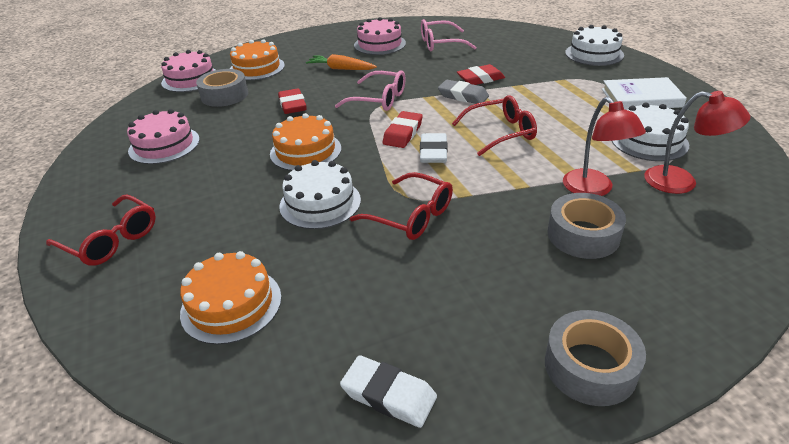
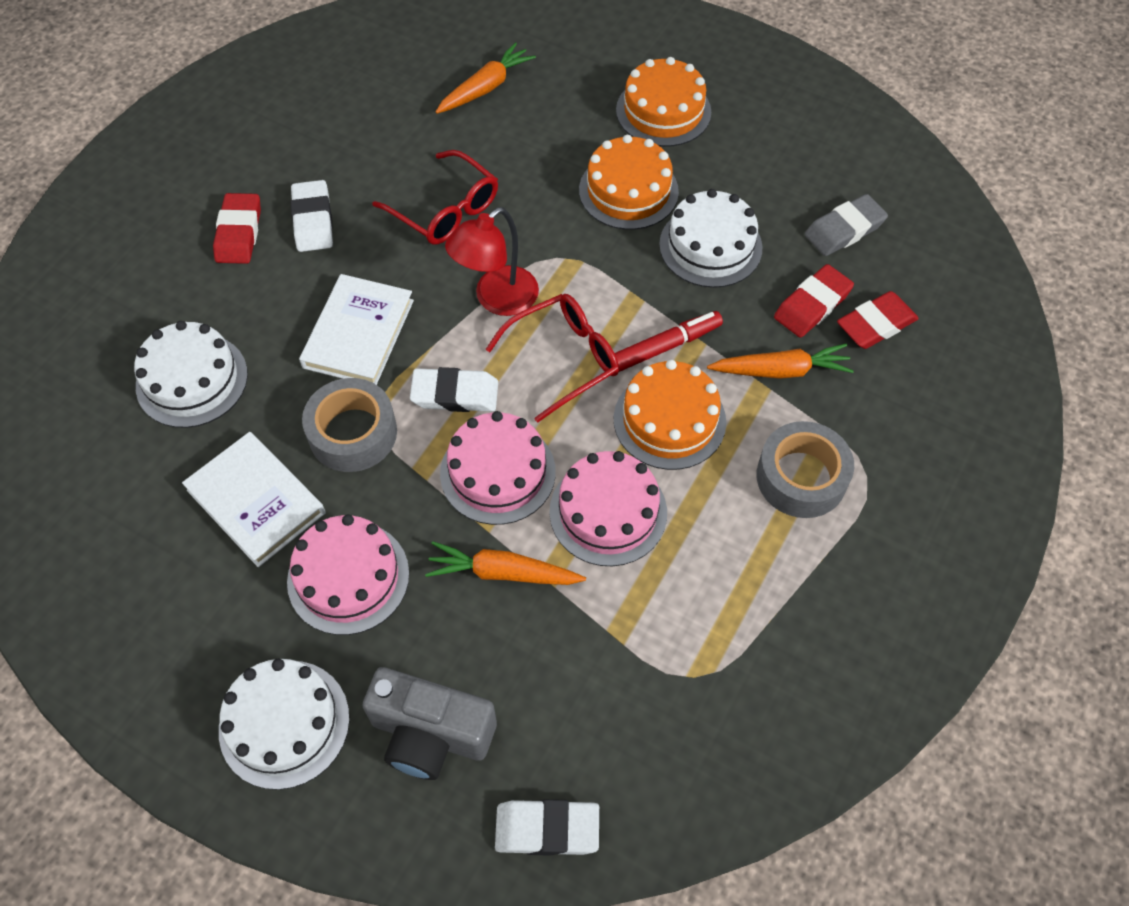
grey camera: none = 0 -> [363,667,497,780] = 1
grey tape: [196,69,248,107] [545,310,646,406] [547,193,626,259] = 3 -> [302,378,397,472] [757,421,854,518] = 2
orange carrot: [306,54,377,70] = 1 -> [425,541,586,585] [436,42,536,114] [707,344,854,379] = 3
pink glasses: [335,71,406,111] [421,19,477,51] = 2 -> none = 0
red glasses: [46,195,156,266] [350,172,453,240] [452,95,537,156] = 3 -> [372,150,498,245] [486,294,619,423] = 2
red lamp: [563,97,646,196] [644,91,750,194] = 2 -> [445,207,539,316] = 1
red marker: none = 0 -> [615,311,723,372] = 1
white book: [602,77,687,110] = 1 -> [182,432,326,567] [299,274,414,385] = 2
white eraser: [340,355,437,428] [420,133,448,163] = 2 -> [291,180,333,252] [410,367,498,412] [495,799,599,856] = 3

